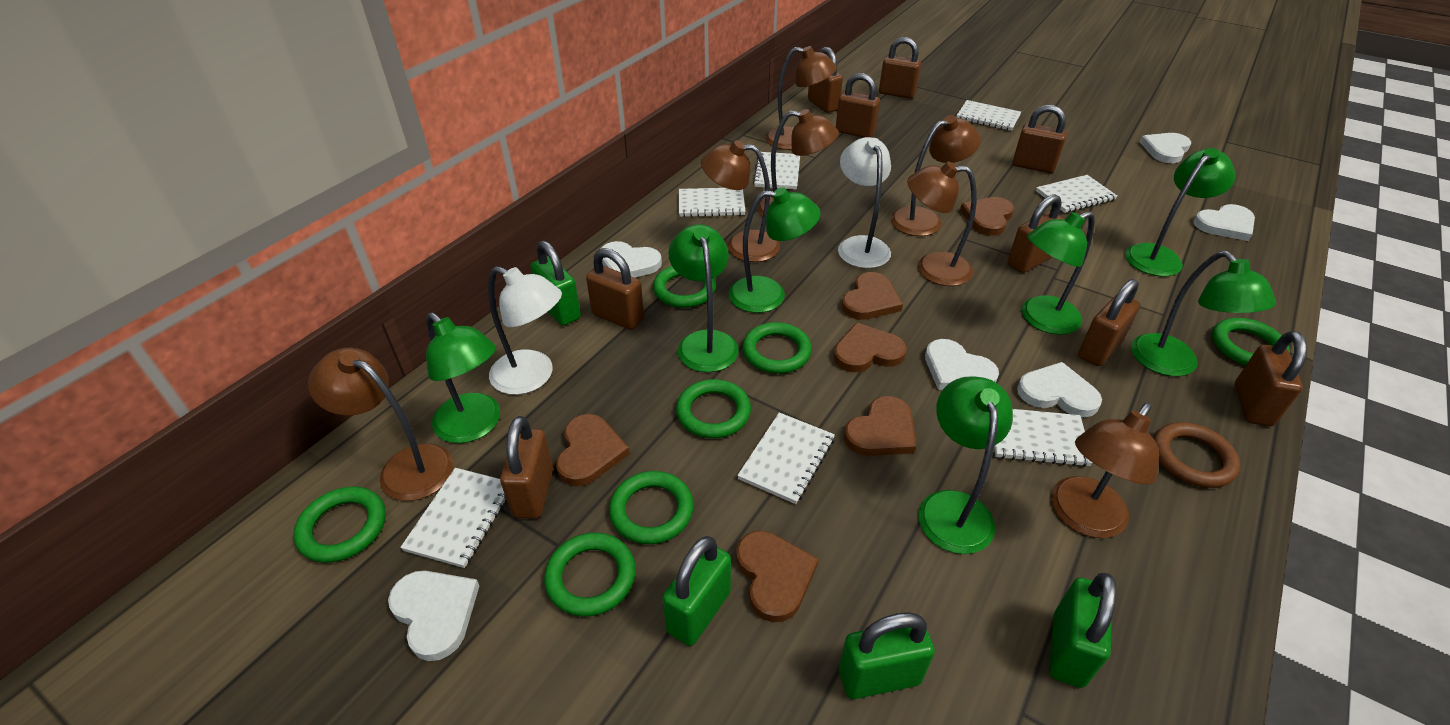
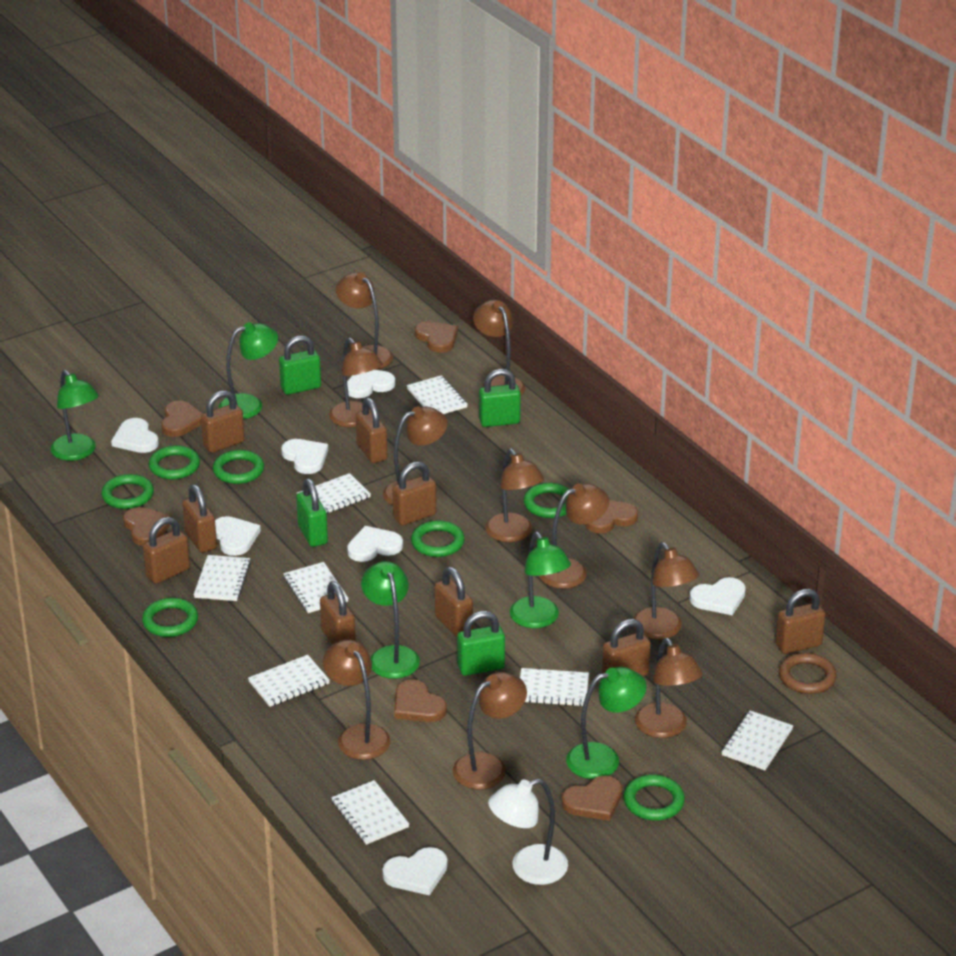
brown lamp: [308,348,454,501] [701,140,780,262] [757,109,839,217] [765,46,837,150] [891,115,981,236] [907,162,977,286] [1051,403,1159,538] = 7 -> [323,639,391,760] [329,338,383,427] [336,272,393,370] [383,406,448,506] [453,672,527,789] [473,300,526,395] [485,448,544,542] [539,483,609,589] [633,542,699,640] [635,638,703,738] = 10
green lamp: [426,312,500,443] [668,224,739,372] [729,187,821,313] [918,376,1013,554] [1022,211,1095,335] [1125,148,1236,276] [1131,251,1276,376] = 7 -> [50,370,99,461] [219,322,278,419] [361,561,420,679] [510,532,571,628] [566,667,647,779] = 5
white heart: [388,571,479,661] [600,241,662,278] [925,339,999,390] [1017,362,1102,417] [1140,133,1191,163] [1193,204,1255,241] = 6 -> [111,418,159,453] [215,516,261,556] [281,439,328,474] [347,370,395,398] [347,526,403,562] [382,847,448,896] [690,577,746,615] = 7
white lamp: [488,266,562,395] [838,137,891,268] = 2 -> [488,779,568,885] = 1
white notebook: [400,468,507,568] [679,188,745,217] [737,412,835,504] [753,152,800,189] [956,100,1021,131] [994,409,1092,467] [1036,175,1117,213] = 7 -> [194,555,251,601] [248,655,330,707] [283,562,349,613] [297,473,371,514] [331,780,409,845] [407,375,468,414] [520,668,589,706] [722,710,793,770] = 8

